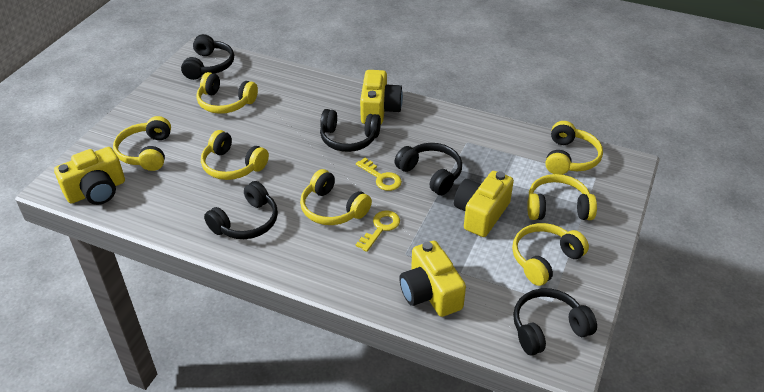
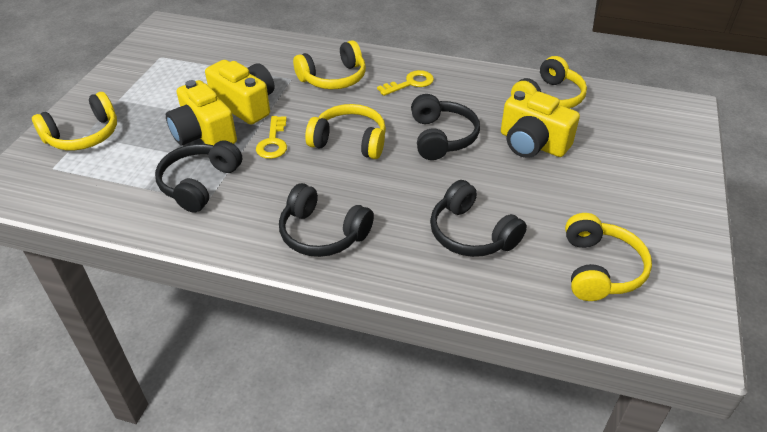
black headphones: [181,34,234,80] [204,181,278,239] [320,109,381,152] [394,143,462,195] [513,288,597,356] = 5 -> [155,140,242,213] [279,183,374,257] [411,94,480,160] [430,180,527,257] = 4
yellow camera: [54,147,125,205] [360,70,403,124] [399,241,466,317] [454,171,514,237] = 4 -> [166,80,237,145] [205,60,274,125] [501,90,580,158] = 3
yellow headphones: [113,116,171,171] [196,72,258,114] [201,130,269,180] [300,169,372,225] [512,223,589,286] [527,174,597,220] [545,121,603,175] = 7 -> [32,92,117,150] [293,40,366,89] [305,104,386,159] [511,56,587,109] [565,213,652,301] = 5

